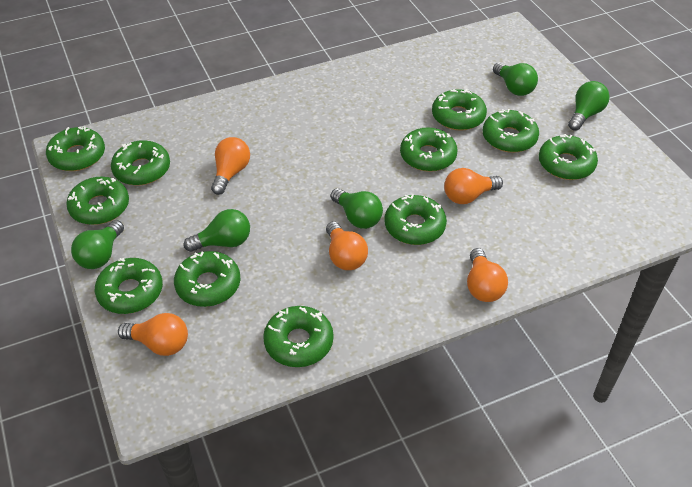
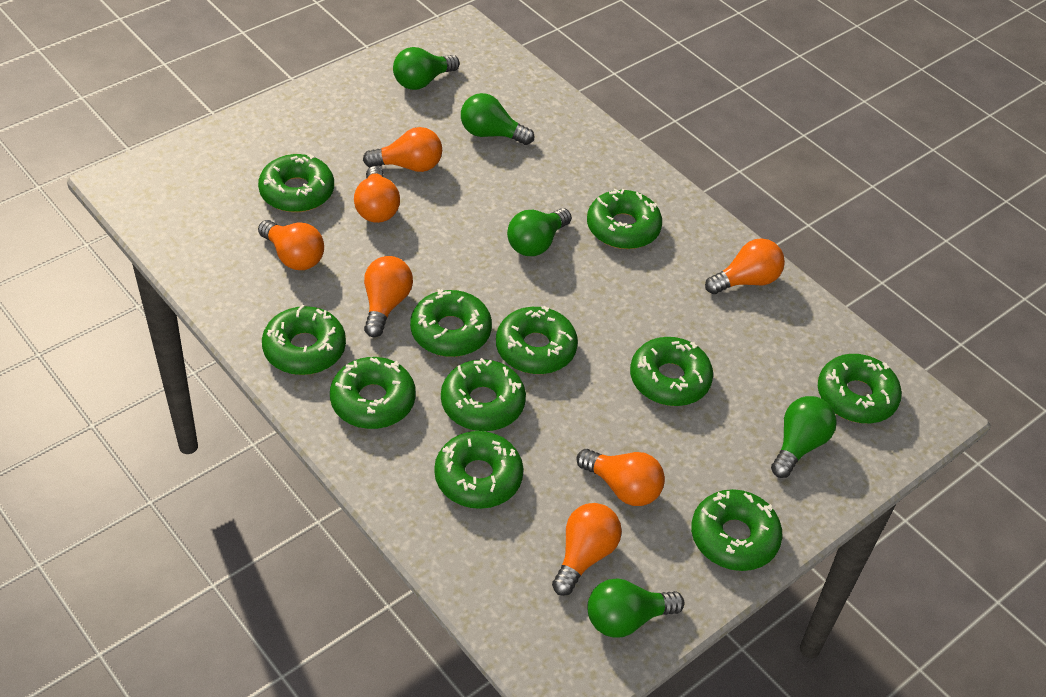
orange light bulb: [118,313,188,356] [211,137,250,195] [326,221,368,270] [444,168,503,204] [467,248,508,302] = 5 -> [258,220,324,270] [354,166,400,223] [363,127,442,172] [364,256,413,337] [552,503,622,596] [576,449,665,506] [705,238,785,294] = 7

